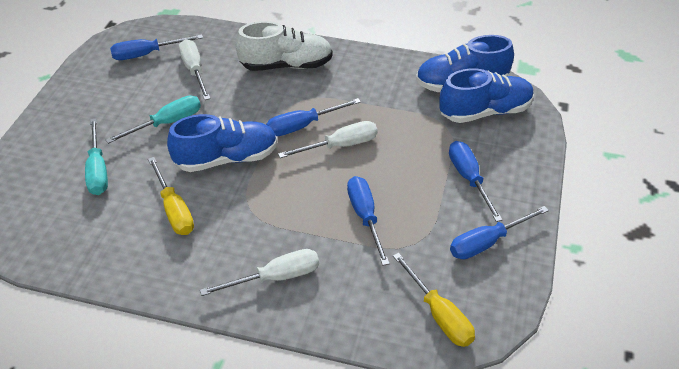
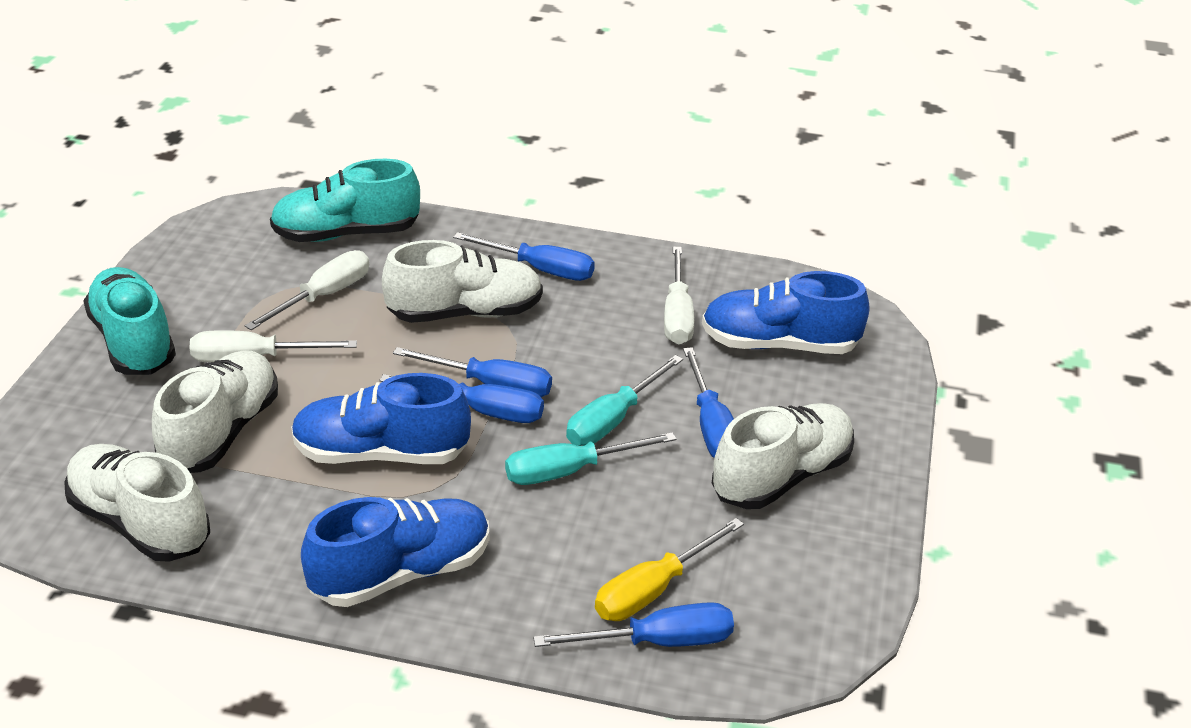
turquoise shoe: none = 0 -> [83,267,176,375] [270,159,420,242] = 2
white shoe: [236,21,333,71] = 1 -> [64,444,210,562] [152,350,278,473] [382,240,543,323] [712,403,854,509] = 4
yellow screwdriver: [148,157,194,235] [393,253,475,347] = 2 -> [595,518,744,621] = 1

